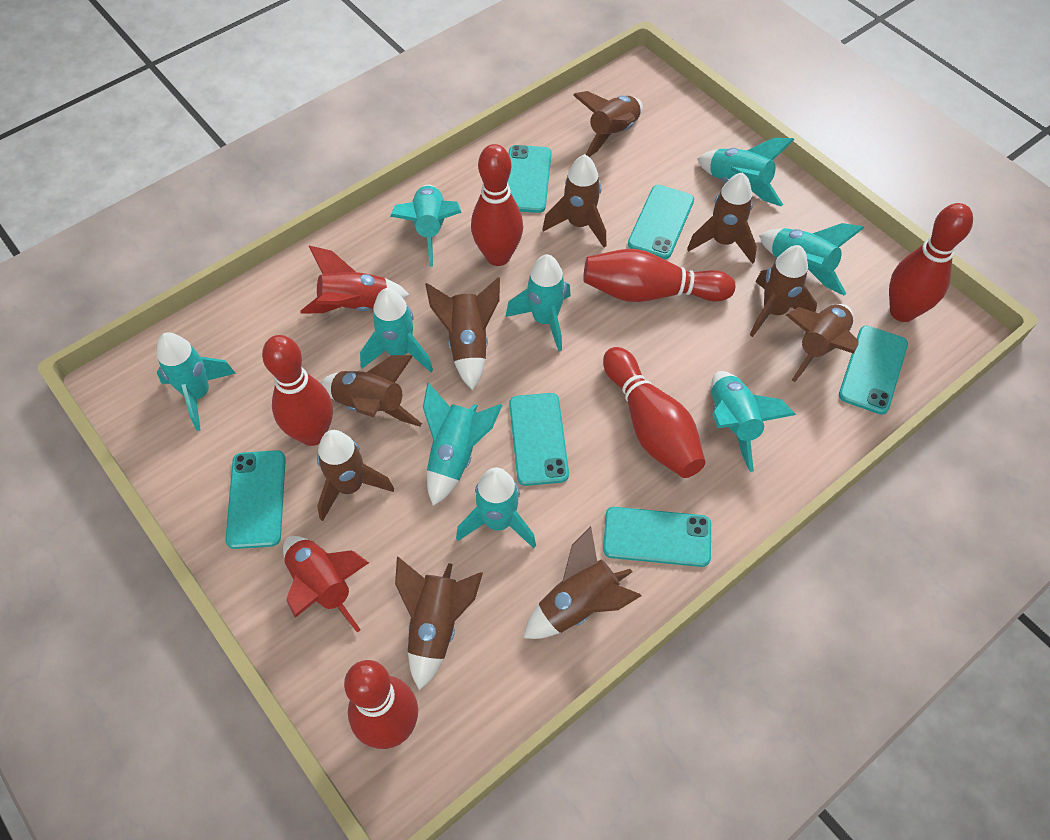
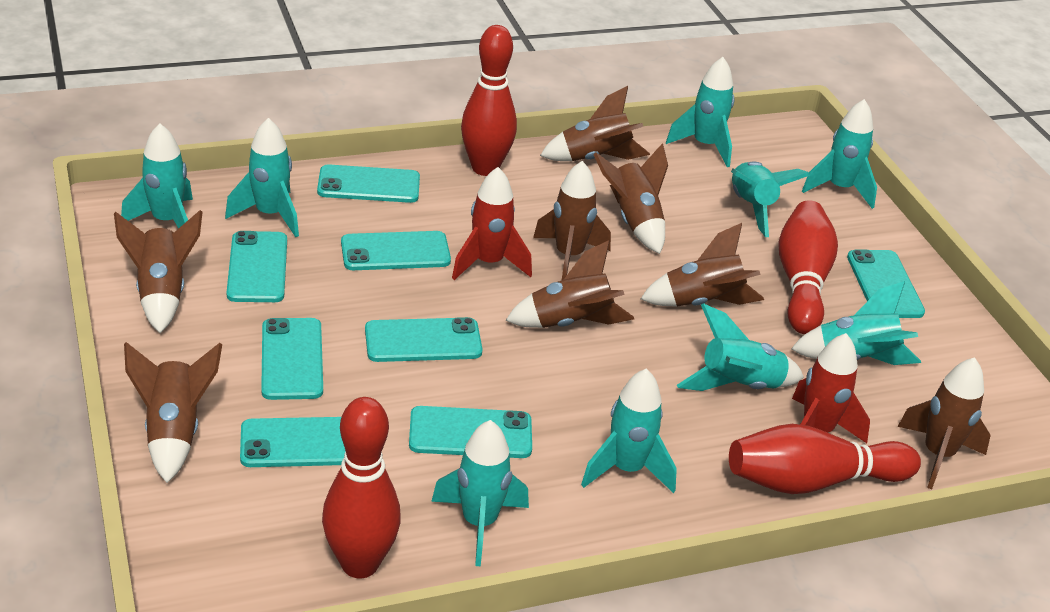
brown rocket: [317,430,394,521] [321,355,422,426] [395,557,483,690] [425,277,500,390] [524,526,641,639] [543,154,607,248] [573,91,643,157] [687,172,757,264] [750,245,817,337] [786,304,859,382] = 10 -> [114,210,203,333] [124,342,222,483] [505,240,634,328] [533,161,611,280] [540,86,650,161] [593,143,668,254] [641,223,764,307] [898,357,991,489] = 8
red bowling pin: [262,335,333,446] [344,660,418,749] [471,144,523,266] [583,249,736,302] [603,347,705,478] [889,203,973,322] = 6 -> [322,397,401,578] [461,25,517,176] [729,424,921,494] [778,200,838,334] = 4
turquoise phone: [225,450,286,549] [508,145,552,213] [509,393,569,486] [603,507,711,567] [628,185,694,259] [839,325,908,415] = 6 -> [226,231,287,302] [240,417,345,467] [261,318,323,400] [317,165,420,203] [341,231,451,270] [365,317,482,362] [409,406,532,458] [847,249,925,318] = 8

